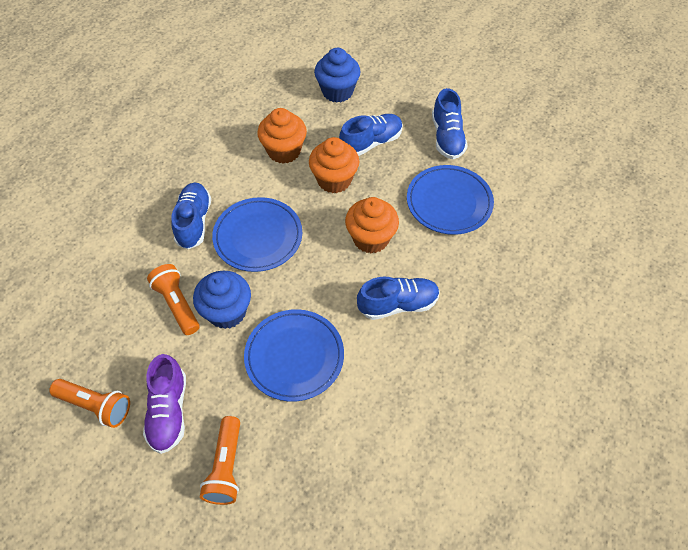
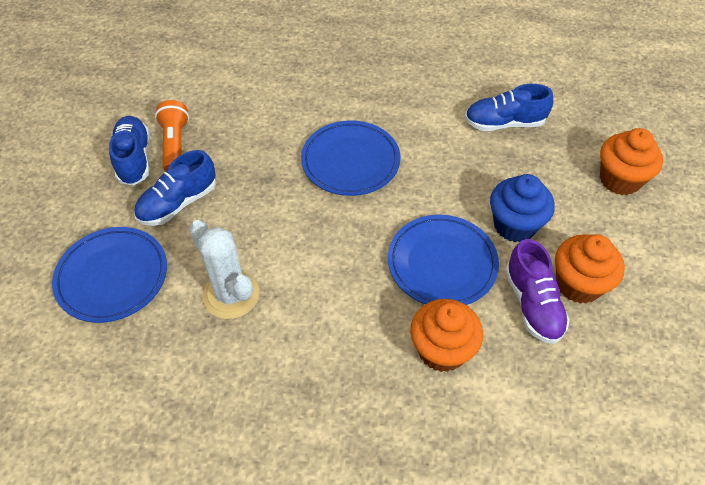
blue cupcake: [193,271,251,329] [314,48,360,102] = 2 -> [490,174,555,242] = 1
blue shoe: [171,183,211,249] [339,114,403,156] [357,277,440,320] [432,88,467,159] = 4 -> [109,116,150,186] [134,150,216,226] [465,84,553,131] = 3
orange flashlight: [49,379,130,428] [147,264,199,335] [200,416,240,505] = 3 -> [155,100,189,172] = 1
white cactus: none = 0 -> [189,220,259,319] = 1

